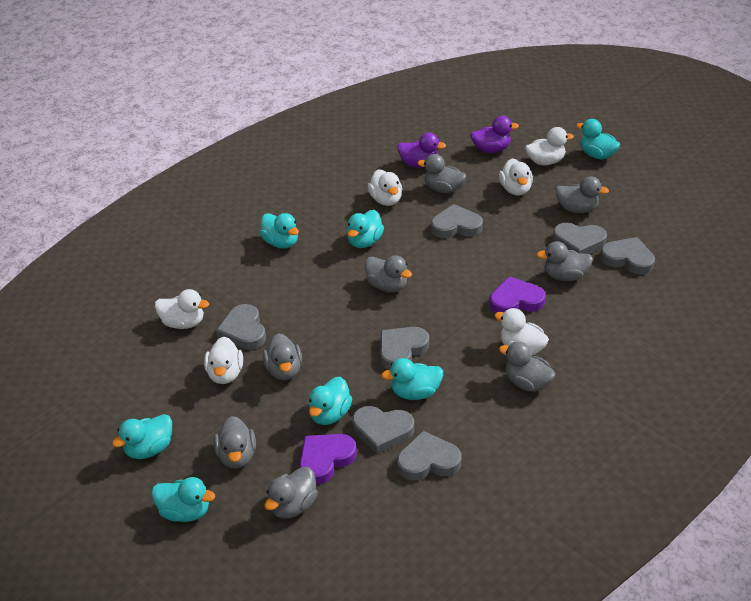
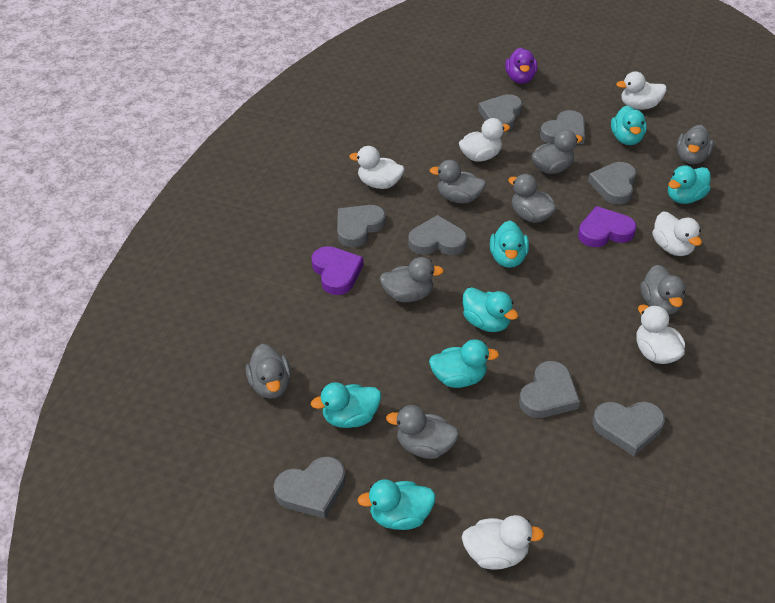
grey heart: [216,304,266,350] [352,406,414,454] [380,327,429,370] [397,431,461,481] [431,204,483,238] [553,223,607,254] [600,237,655,274] = 7 -> [273,456,346,519] [337,205,386,247] [408,215,467,255] [478,94,522,130] [519,361,580,418] [540,110,585,144] [588,162,636,205] [593,402,665,456] = 8
purple duck: [397,133,446,168] [470,116,519,153] = 2 -> [505,47,537,84] = 1

